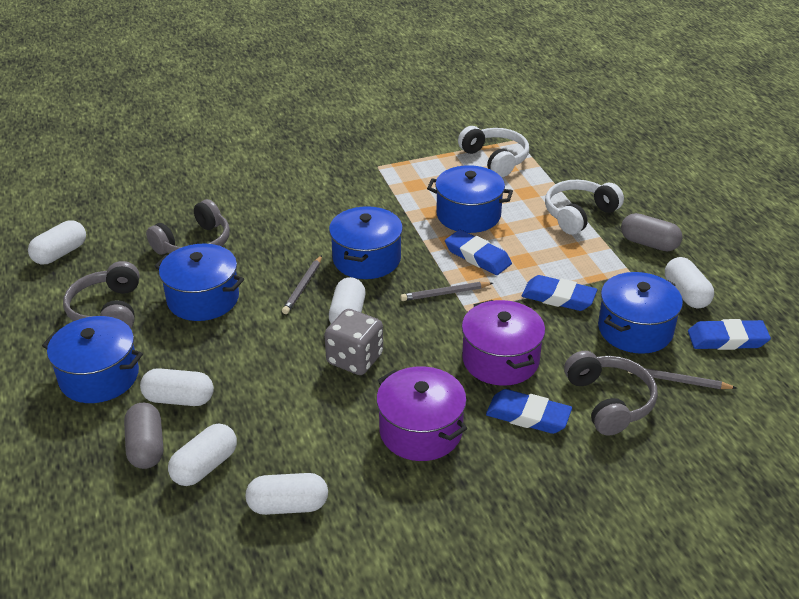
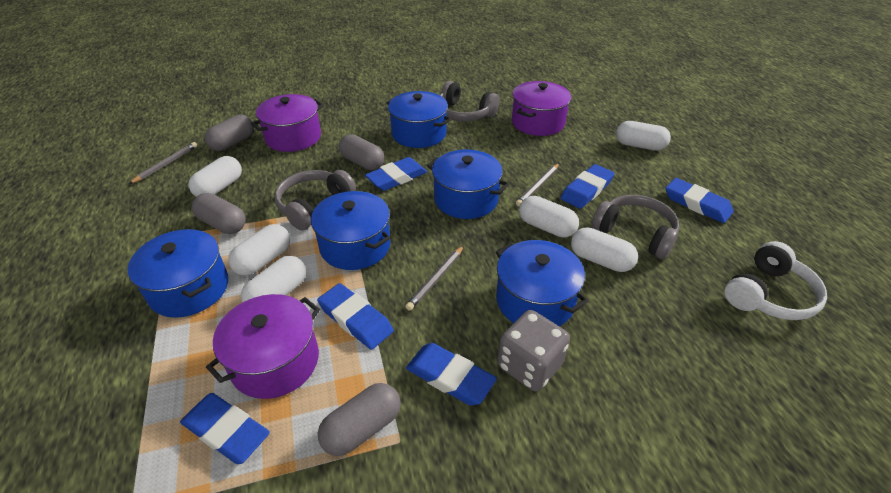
blue eraser: [445,230,512,275] [486,389,572,434] [522,275,597,311] [688,319,771,350] = 4 -> [180,393,270,464] [317,283,394,350] [365,157,427,191] [406,343,497,405] [561,164,615,209] [665,178,734,223] = 6
grey capsule: [124,403,163,469] [621,213,682,251] = 2 -> [192,193,246,234] [205,114,254,151] [318,383,401,456] [339,134,384,170] = 4
purple pot: [376,366,467,461] [462,300,545,386] = 2 -> [206,294,320,399] [251,94,324,152] [512,81,571,136] = 3
white headphones: [458,126,529,177] [545,180,624,235] = 2 -> [725,241,827,320] = 1

